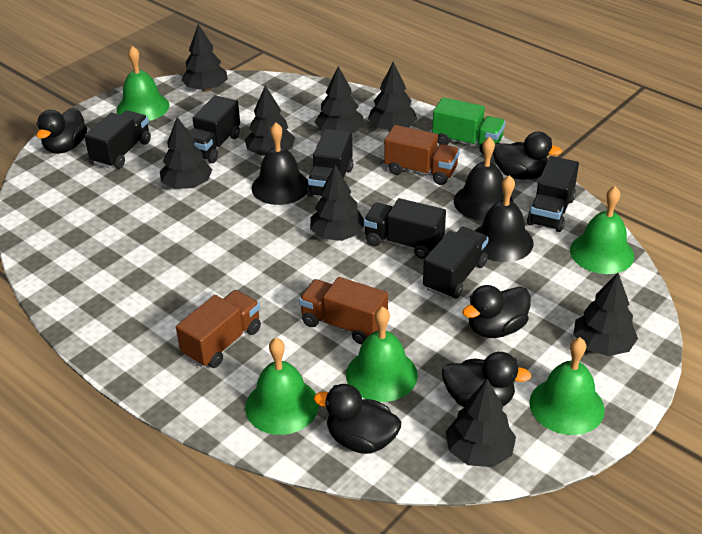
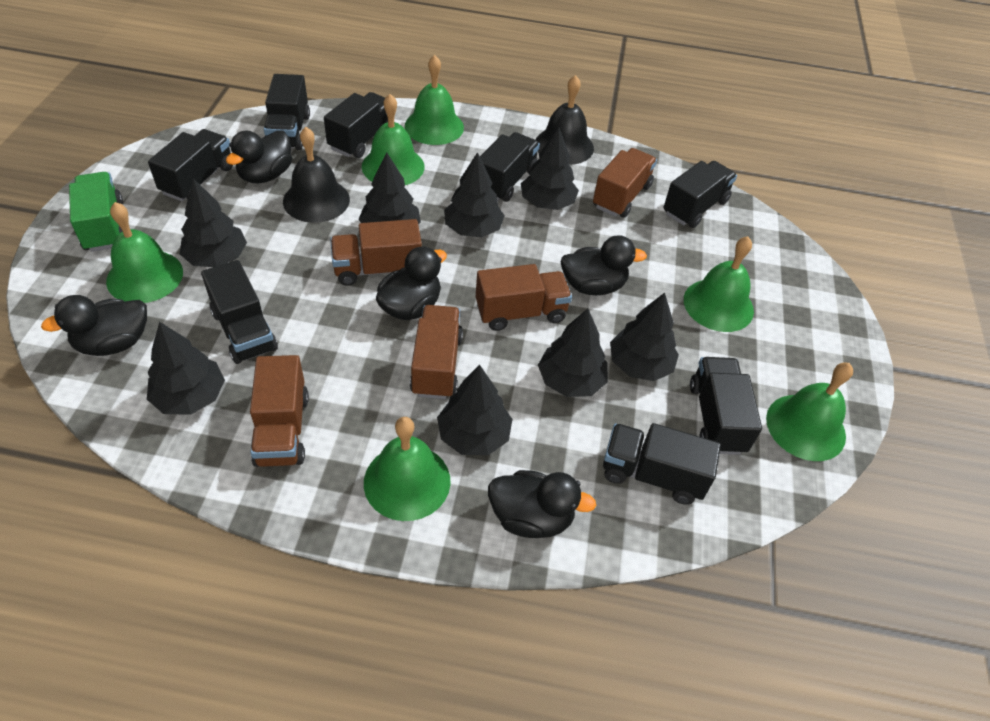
black bell: [251,122,308,205] [454,137,513,221] [475,175,534,262] = 3 -> [283,127,350,223] [536,75,594,165] = 2
black truck: [84,110,151,169] [189,95,240,163] [307,129,353,197] [364,198,446,259] [423,227,489,299] [527,156,579,232] = 6 -> [148,129,233,201] [201,260,278,364] [264,74,310,150] [324,92,388,158] [480,132,540,202] [603,423,721,505] [664,161,737,228] [690,357,762,455] = 8
brown truck: [176,290,261,368] [299,277,388,344] [384,125,460,185] = 3 -> [250,355,309,467] [330,219,422,286] [410,305,463,399] [476,264,572,331] [593,148,657,218] = 5
green bell: [117,46,170,121] [245,338,319,435] [346,307,418,402] [529,337,605,435] [570,186,634,274] = 5 -> [106,202,183,303] [362,94,425,185] [364,417,451,521] [405,55,464,145] [684,236,754,332] [766,363,853,461] = 6

